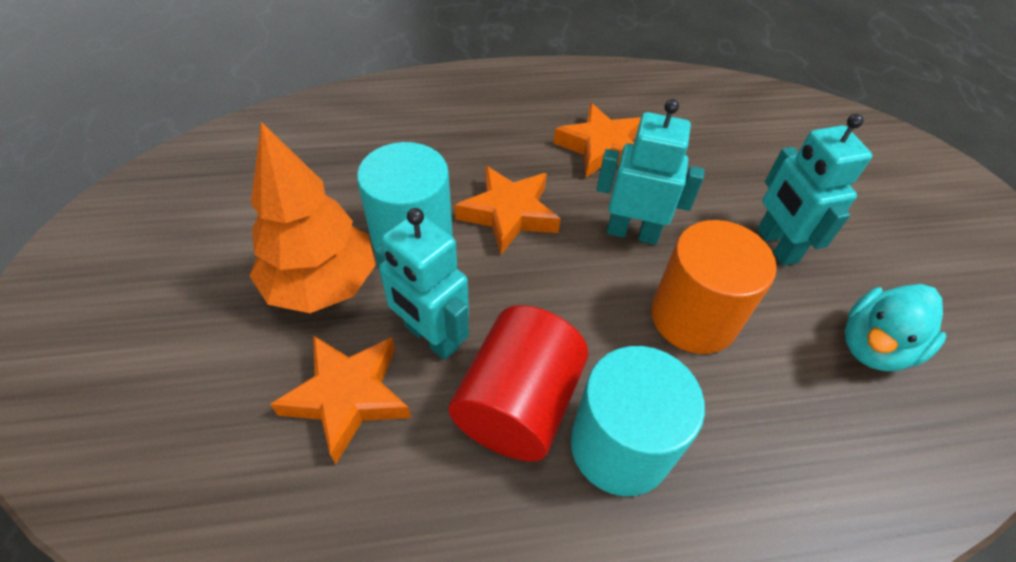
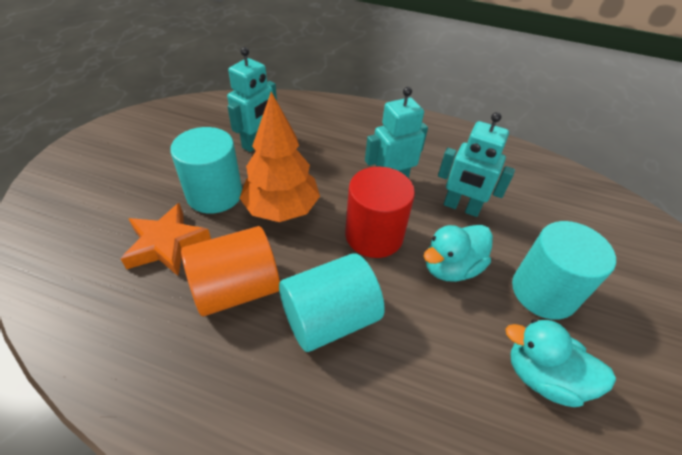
orange star: [270,335,411,464] [455,166,560,255] [554,103,641,178] = 3 -> [121,203,211,276] = 1
turquoise cylinder: [357,142,453,250] [570,346,705,496] = 2 -> [170,127,242,214] [279,253,385,352] [512,221,616,320] = 3
turquoise duck: [845,284,946,371] = 1 -> [424,225,493,282] [505,319,616,407] = 2

